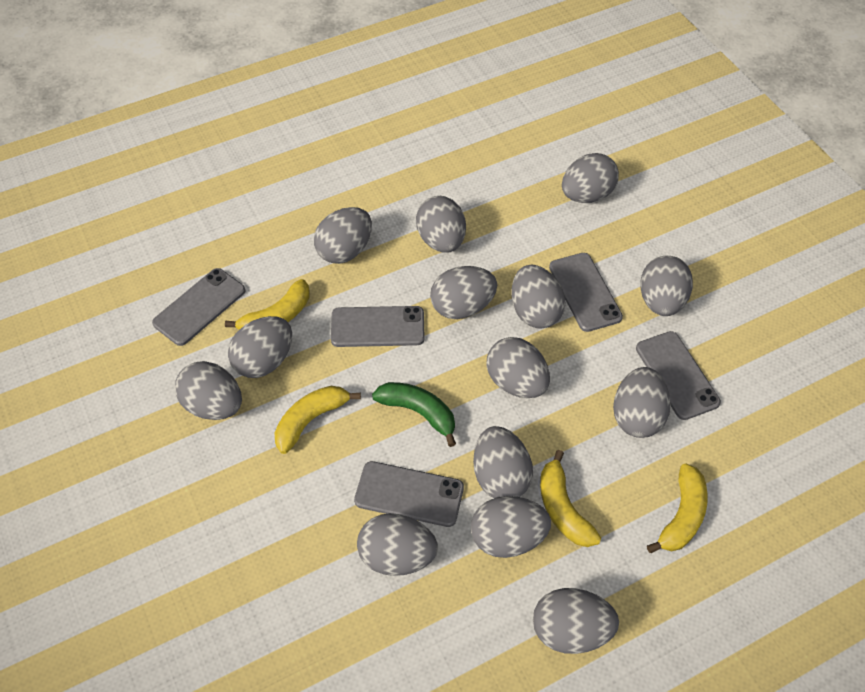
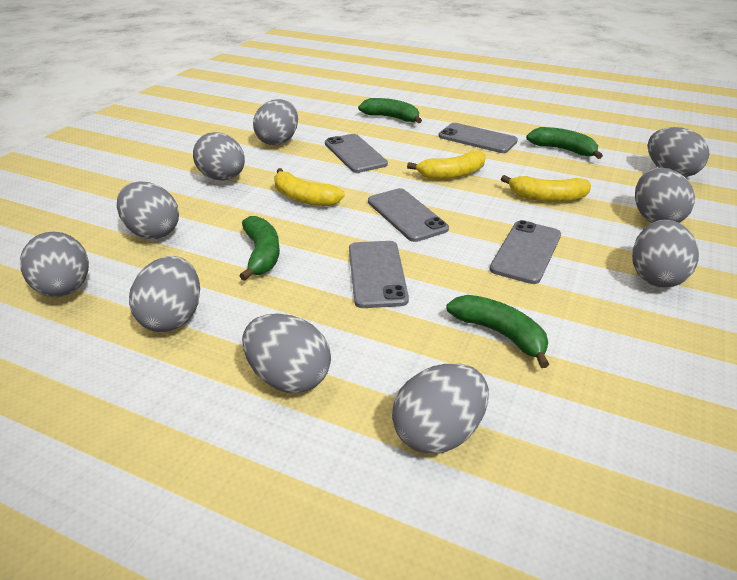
green banana: [372,382,456,447] = 1 -> [240,216,280,281] [358,98,422,123] [446,295,550,368] [526,127,603,159] = 4
grey egg: [175,361,242,420] [228,316,292,378] [314,207,372,264] [357,513,438,576] [416,196,466,253] [430,266,497,319] [471,496,551,558] [473,426,533,498] [487,337,550,398] [511,265,566,329] [533,588,619,654] [562,153,619,203] [613,367,671,438] [640,256,693,316] = 14 -> [20,232,89,297] [117,181,179,239] [129,256,200,332] [193,132,245,181] [242,313,331,393] [253,99,298,145] [392,364,489,454] [632,220,699,288] [635,168,695,223] [648,127,709,177] = 10
yellow banana: [225,279,310,330] [274,386,361,454] [540,450,601,547] [647,463,708,553] = 4 -> [274,168,345,206] [407,151,486,179] [501,175,591,202] = 3

